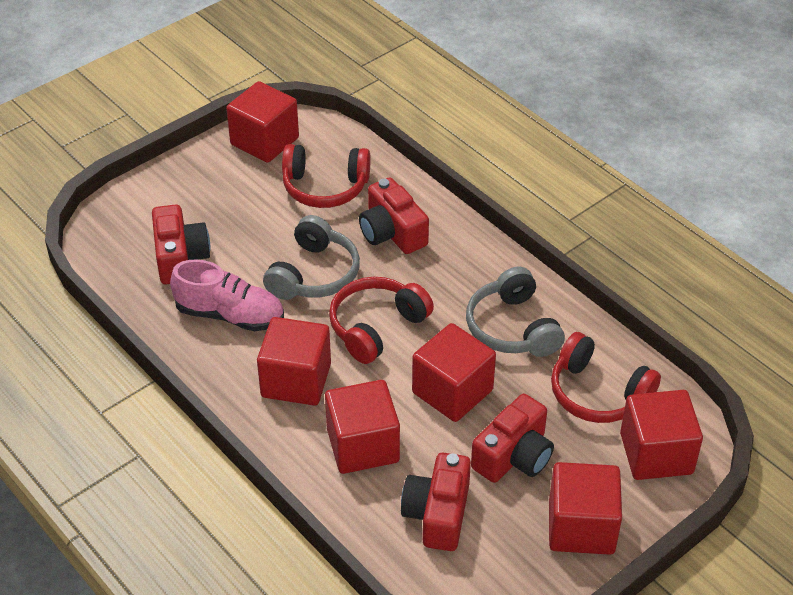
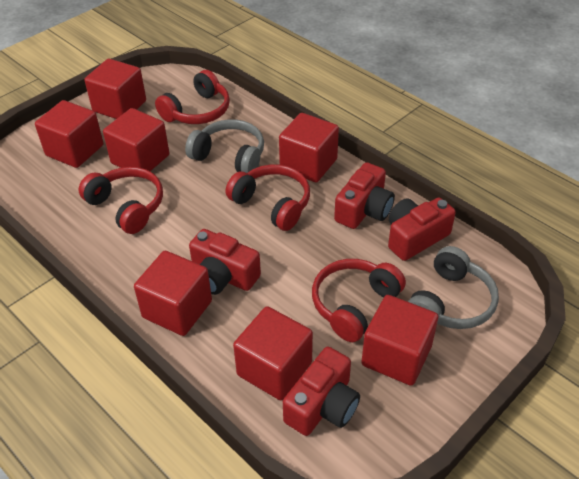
pink shoe: [170,259,284,331] = 1 -> none = 0
red cube: [226,81,299,163] [257,317,331,406] [325,380,400,474] [412,323,496,422] [549,462,622,555] [620,390,703,480] = 6 -> [35,100,103,168] [84,59,146,119] [103,108,169,171] [134,251,212,336] [233,306,313,400] [279,113,339,182] [361,295,438,386] = 7
red headphones: [282,144,371,208] [329,277,434,364] [551,332,661,423] = 3 -> [78,167,163,234] [155,70,230,124] [226,164,310,231] [312,259,406,342] = 4

